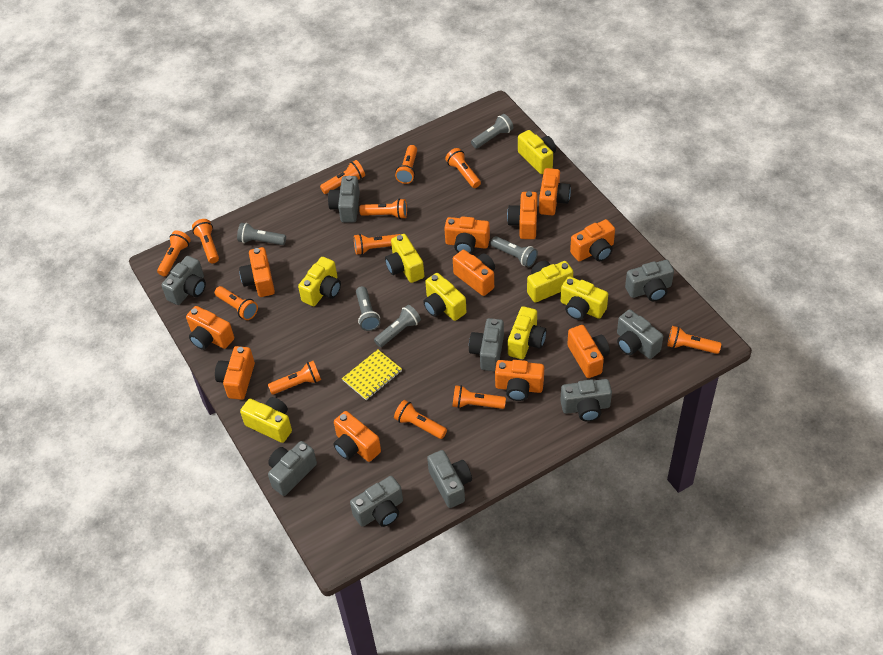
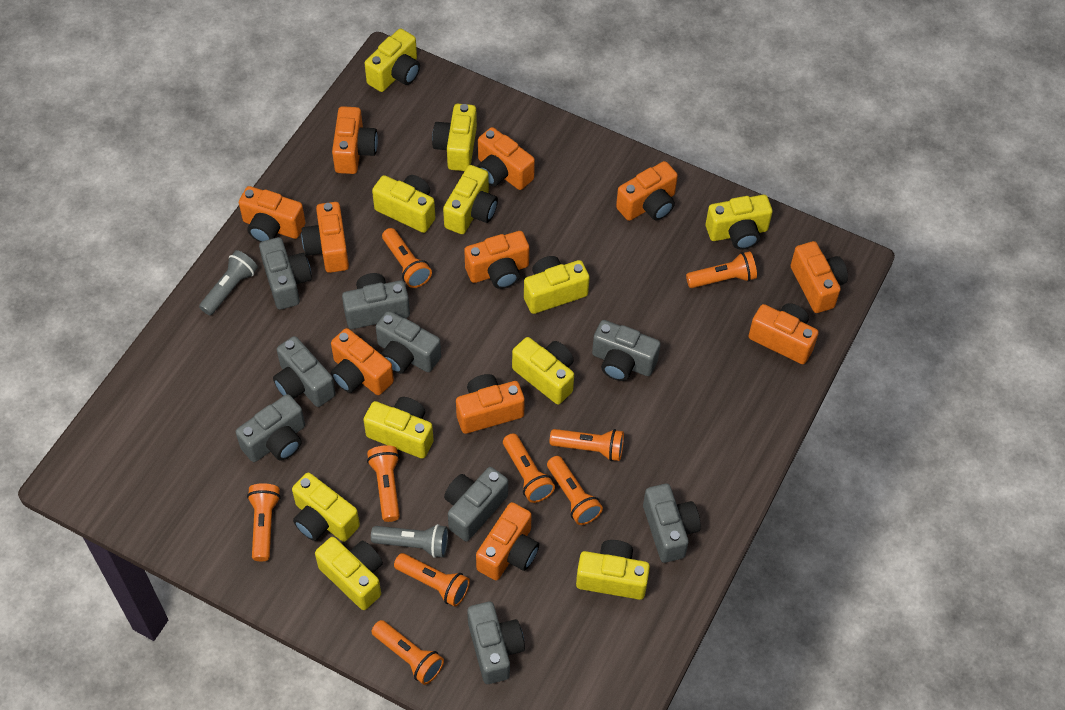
grey flashlight: [237,223,286,245] [356,286,380,331] [374,305,421,347] [471,114,513,149] [491,236,538,267] = 5 -> [199,250,258,315] [371,524,448,558] = 2
orange flashlight: [157,230,191,276] [192,219,219,263] [214,286,258,320] [268,361,321,395] [320,160,365,194] [354,234,400,255] [359,198,407,219] [394,400,447,439] [395,145,417,184] [445,148,481,188] [452,385,506,409] [667,326,721,354] = 12 -> [247,483,281,561] [367,445,400,522] [371,620,444,685] [382,228,432,288] [394,553,470,607] [503,433,555,503] [547,456,603,525] [550,429,624,461] [686,251,757,288] = 9
yellow camera: [240,397,292,443] [298,257,341,306] [385,234,424,283] [423,273,466,321] [508,306,546,359] [518,130,556,174] [527,261,573,303] [560,276,608,320] = 8 -> [292,473,360,542] [315,537,383,610] [363,397,434,459] [364,29,420,92] [372,175,435,233] [432,104,477,171] [443,165,498,234] [512,337,574,405] [524,256,590,314] [576,540,650,600] [706,195,773,250] = 11
yellow notebook: [342,349,402,400] = 1 -> none = 0

